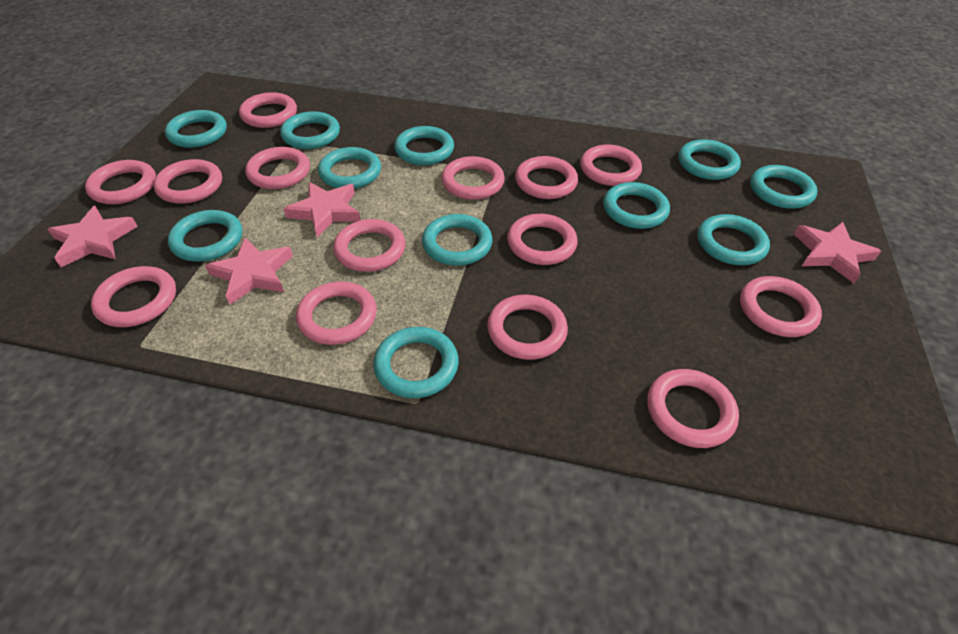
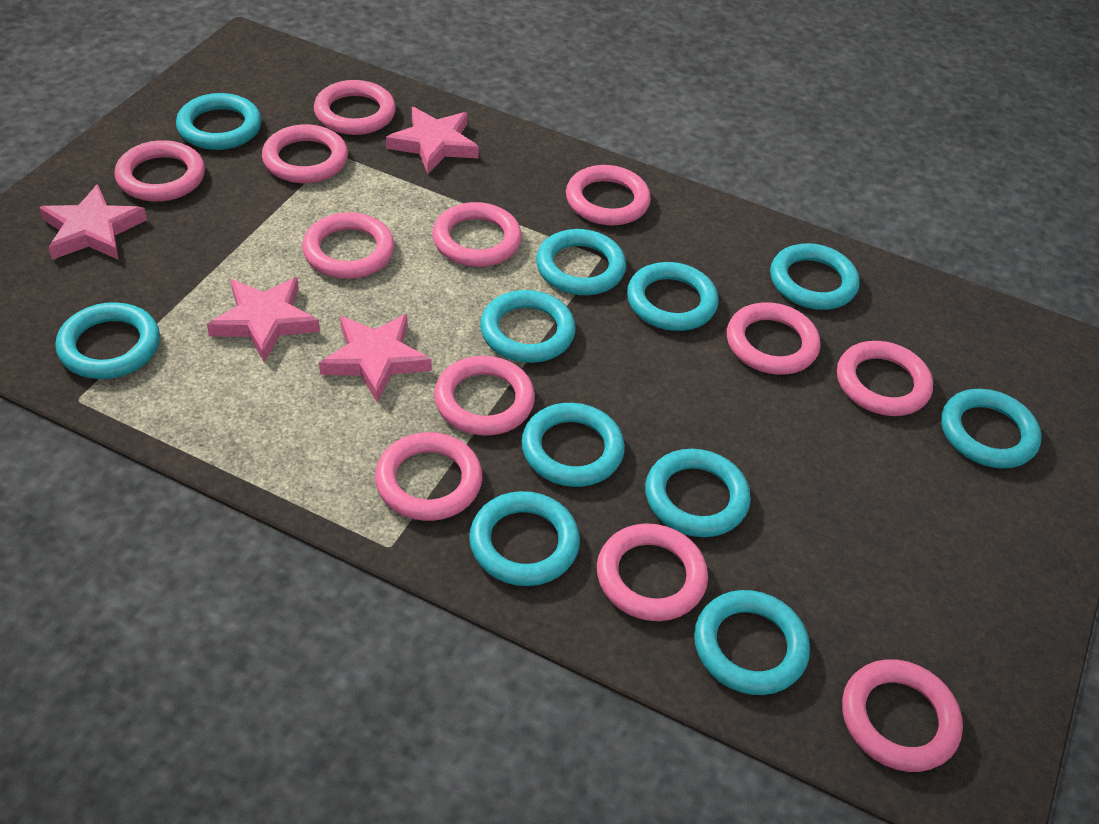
pink ring: [85,160,156,204] [91,266,176,327] [153,159,222,204] [239,92,297,128] [245,147,310,189] [296,282,377,345] [333,219,406,272] [441,156,505,200] [487,295,568,360] [507,214,578,265] [515,156,578,199] [580,145,642,186] [647,369,739,448] [740,276,822,337] = 14 -> [114,140,205,202] [262,124,348,183] [302,212,395,279] [314,80,396,135] [375,432,482,521] [432,202,522,267] [434,356,535,436] [566,165,651,225] [597,523,708,621] [727,302,820,375] [837,341,933,416] [842,659,963,772] = 12

